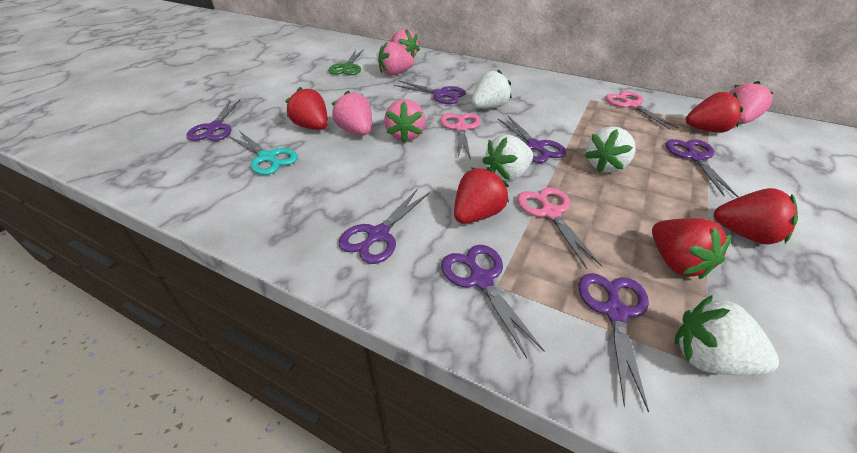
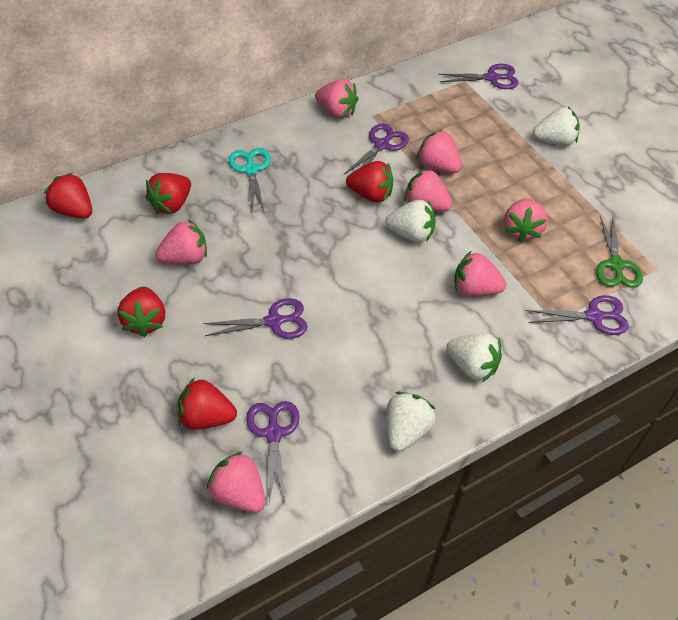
pink scissors: [440,113,481,160] [517,187,602,269] [605,91,679,130] = 3 -> none = 0
pink strawberry: [332,90,372,135] [378,42,414,76] [384,99,426,143] [390,29,420,58] [729,81,773,124] = 5 -> [156,219,207,264] [207,451,266,513] [315,79,358,118] [404,168,453,211] [416,130,462,173] [454,251,506,297] [504,199,548,243] = 7
purple scissors: [186,99,241,141] [339,189,430,264] [394,80,466,104] [441,245,545,358] [498,116,566,163] [578,273,649,412] [666,139,739,197] = 7 -> [204,298,308,339] [246,401,300,504] [344,124,409,174] [438,64,519,89] [526,295,629,335] = 5

